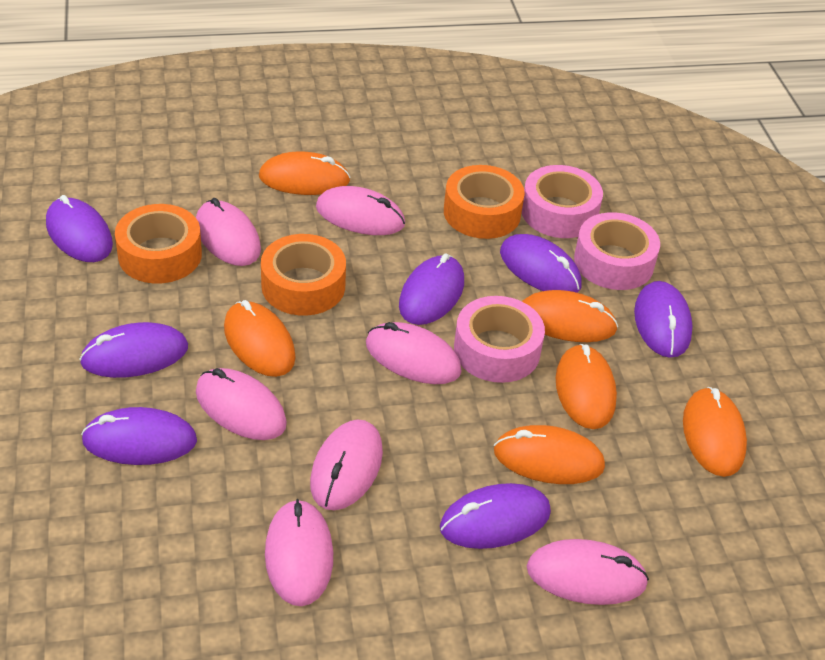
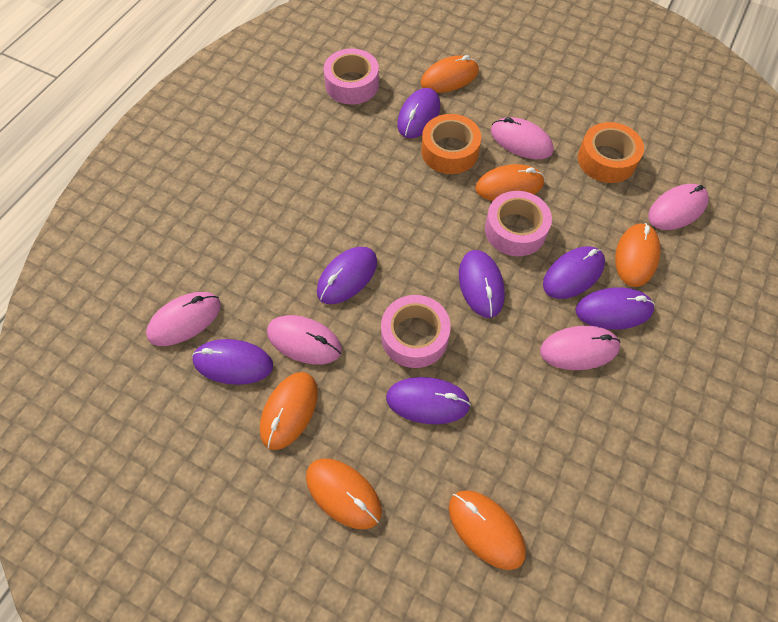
orange tape: [115,204,202,284] [261,234,346,316] [444,165,525,239] = 3 -> [421,114,481,174] [578,122,644,183] = 2
pink mouse: [196,198,261,266] [196,368,287,440] [265,499,333,606] [310,419,383,510] [316,186,405,235] [366,322,462,384] [527,539,649,605] = 7 -> [146,292,221,346] [267,315,342,364] [491,117,554,159] [540,326,621,370] [648,184,709,230] = 5

